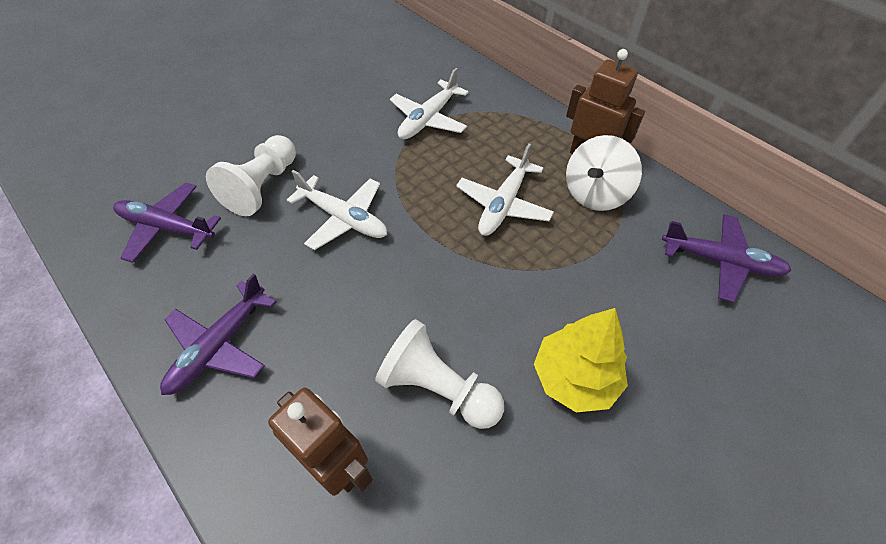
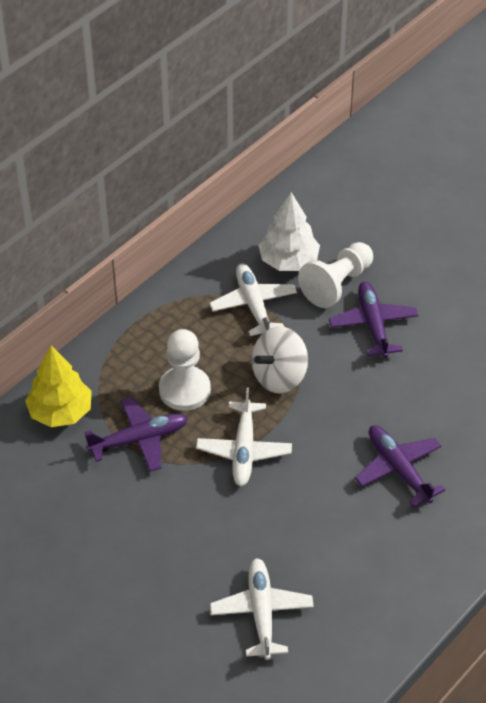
brown robot: [268,387,373,496] [566,49,645,154] = 2 -> none = 0
white tree: none = 0 -> [259,192,320,271] = 1

